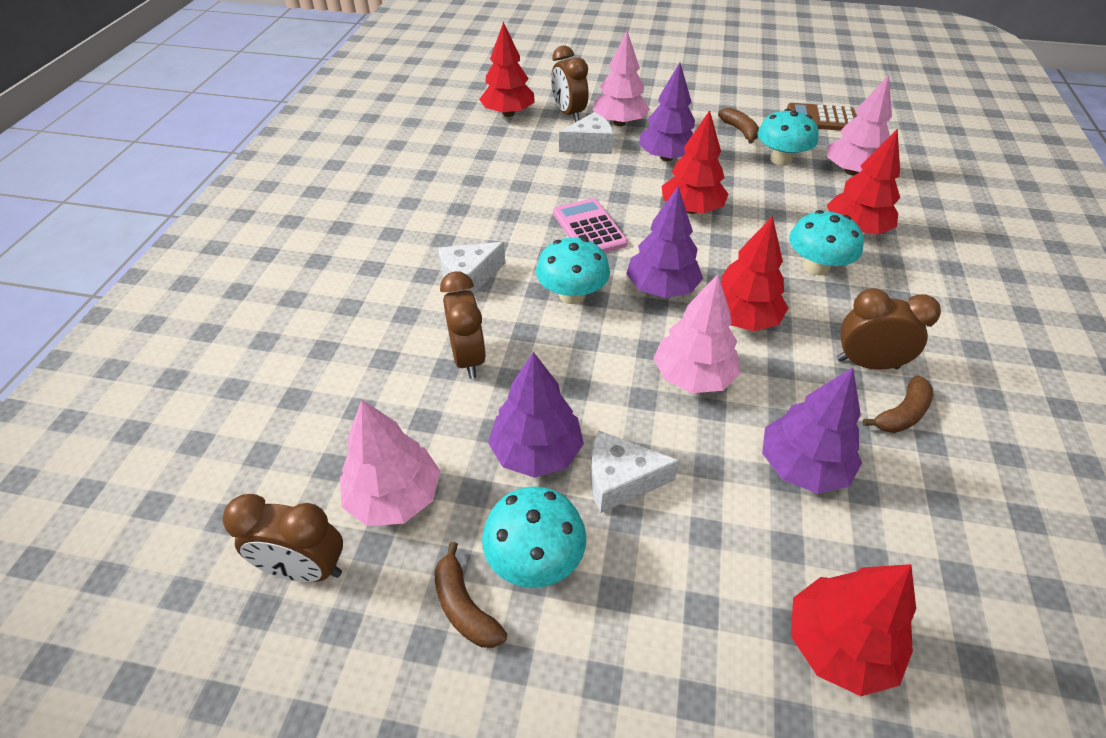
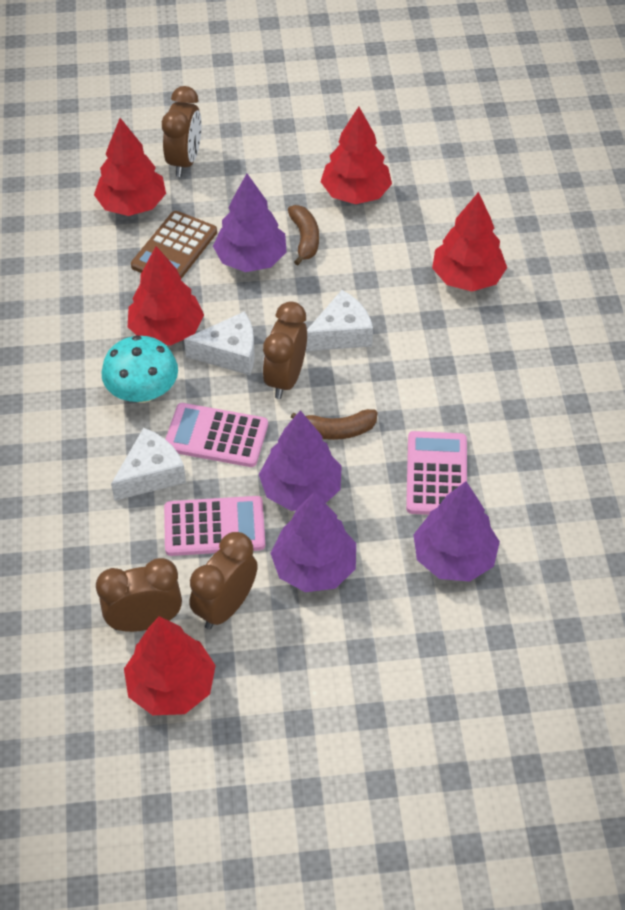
brown banana: [434,542,507,648] [718,108,759,144] [862,376,933,433] = 3 -> [288,205,319,266] [290,409,378,440] = 2
pink calculator: [553,198,628,253] = 1 -> [164,496,265,556] [165,403,268,467] [406,431,467,515] = 3
pink tree: [340,400,440,526] [593,31,650,126] [653,274,741,393] [827,75,892,175] = 4 -> none = 0
turquoise mushroom: [482,486,586,588] [536,238,610,304] [757,109,819,166] [789,210,864,275] = 4 -> [101,335,178,403] = 1

